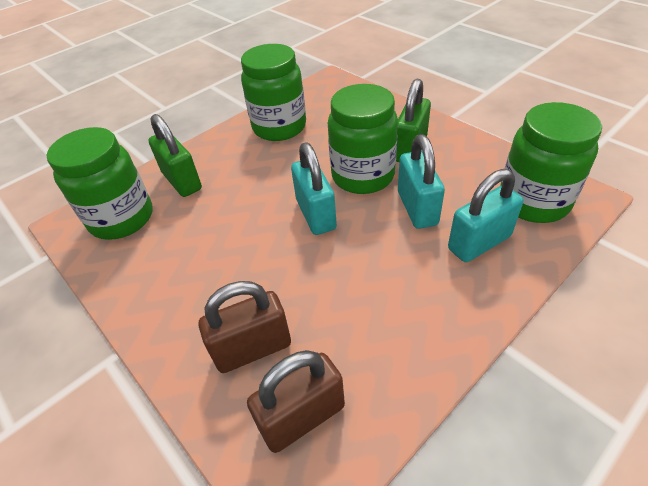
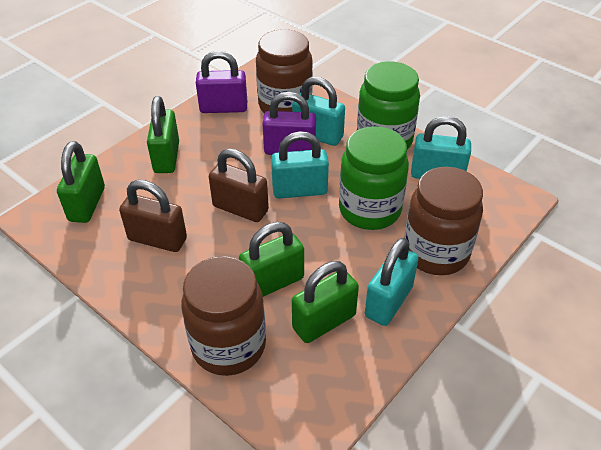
brown jar: none = 0 -> [181,256,266,376] [256,29,313,113] [404,167,483,275] = 3
green jar: [47,127,152,240] [241,44,306,141] [328,84,398,194] [500,102,602,223] = 4 -> [339,126,409,230] [357,62,420,150] = 2
green padlock: [148,114,202,197] [396,79,431,162] = 2 -> [57,141,105,223] [147,96,179,173] [239,222,304,297] [292,261,359,343] = 4
purple padlock: none = 0 -> [196,51,247,113] [262,92,316,155] = 2
turquoise padlock: [291,143,337,235] [398,134,445,229] [448,169,523,262] = 3 -> [271,131,329,199] [292,77,345,146] [365,238,419,326] [411,116,471,179] = 4

